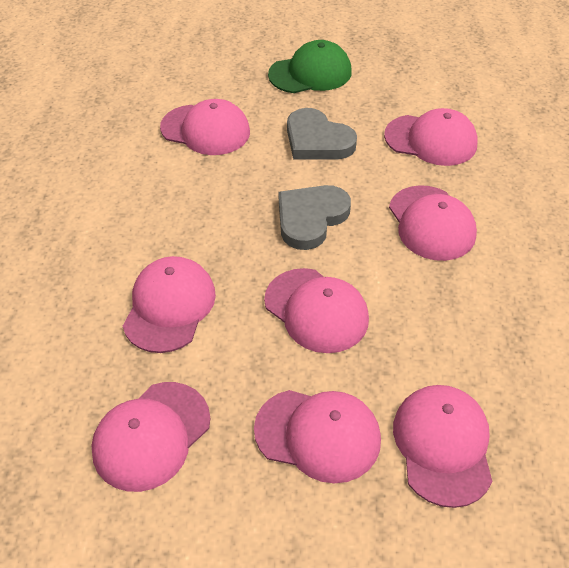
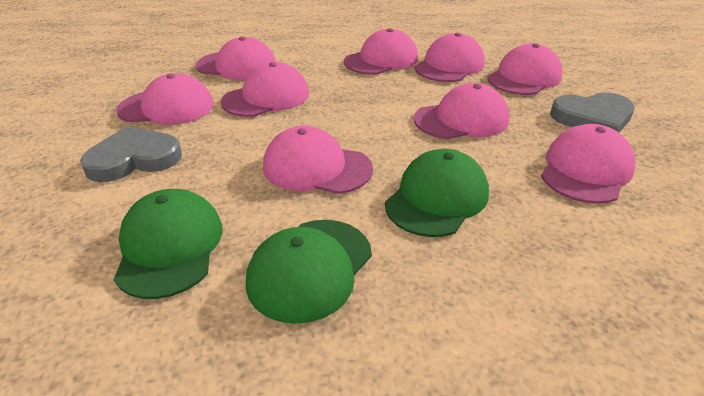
green cap: [268,40,352,93] = 1 -> [114,189,223,299] [246,220,372,324] [385,149,489,237] = 3
pink cap: [91,382,211,492] [123,256,216,353] [160,99,250,155] [254,390,381,483] [264,268,369,353] [384,108,478,166] [389,185,477,261] [393,385,492,508] = 8 -> [116,73,213,125] [196,37,276,80] [221,62,309,117] [263,126,373,194] [344,28,418,75] [414,83,510,139] [415,33,485,82] [487,43,563,95] [541,124,635,204] = 9

